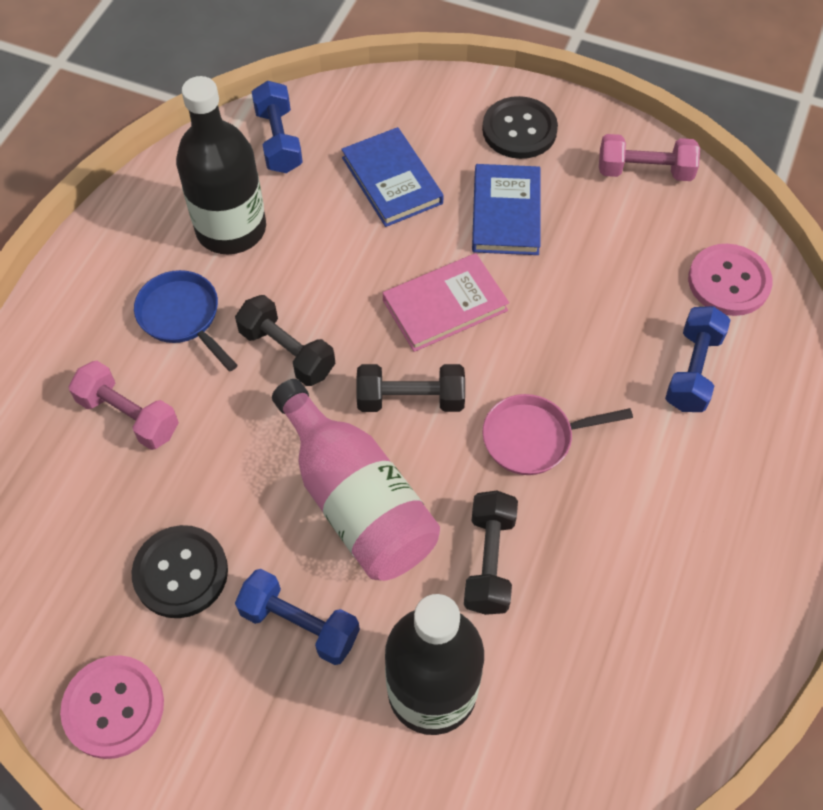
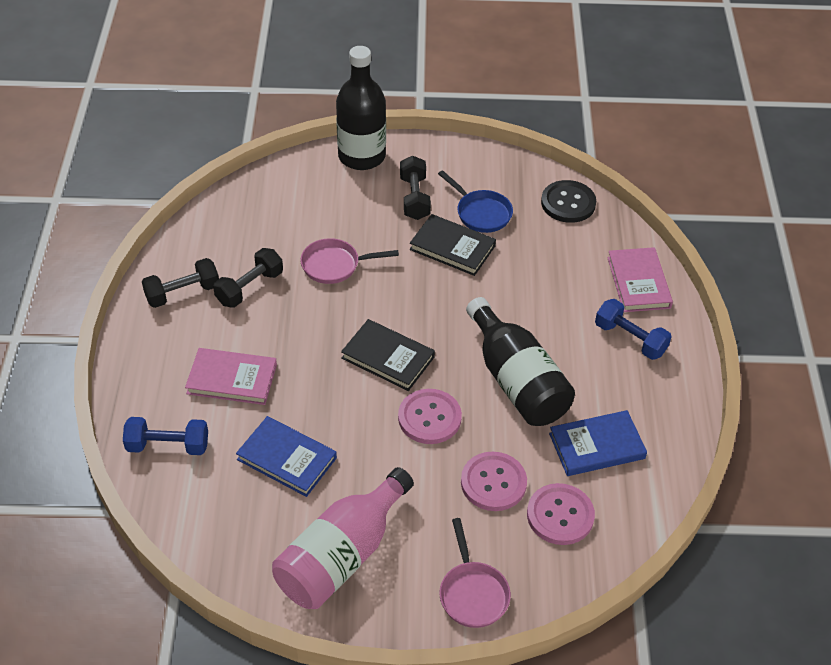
black book: none = 0 -> [341,319,435,391] [410,214,496,276] = 2
black button: [131,525,228,618] [482,96,558,159] = 2 -> [541,180,596,223] = 1
blue dumbbell: [235,569,360,665] [251,81,303,173] [665,306,730,412] = 3 -> [123,417,208,455] [595,299,672,360] = 2
pink book: [383,253,509,352] = 1 -> [185,348,277,405] [607,247,673,312] = 2
pink button: [60,655,164,759] [688,244,773,316] = 2 -> [398,389,462,444] [461,452,527,511] [527,483,595,545] = 3
pink dumbbell: [69,361,179,450] [599,134,700,181] = 2 -> none = 0
pink pan: [482,394,633,475] = 1 -> [300,238,399,284] [439,518,511,628] = 2

